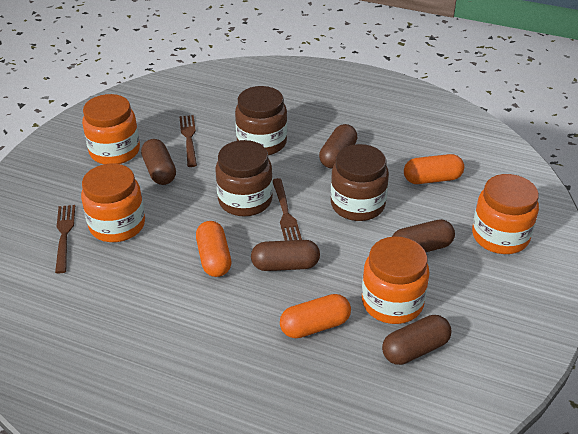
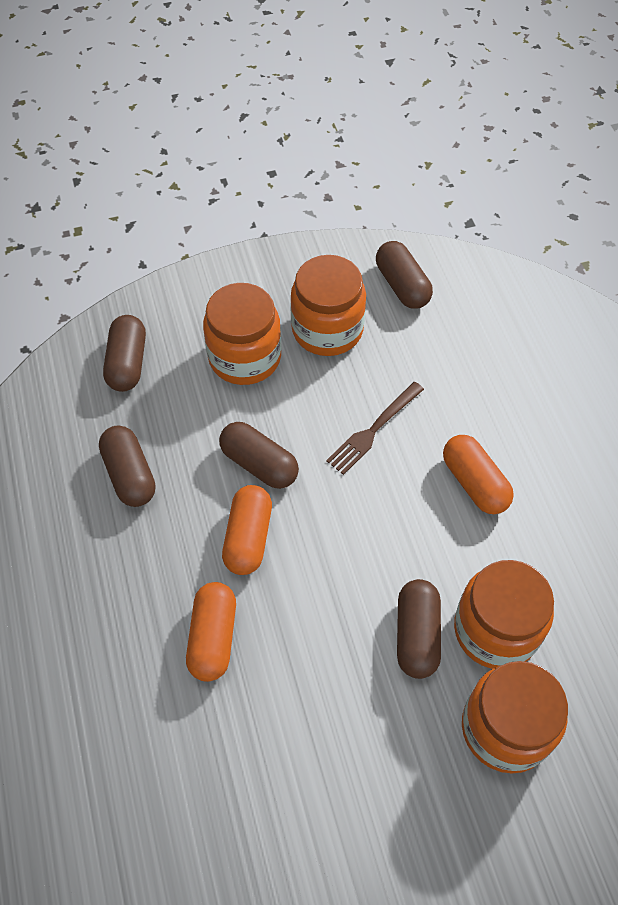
brown fork: [55,205,75,273] [179,115,197,167] [273,178,302,241] = 3 -> [326,382,424,475] = 1
brown jar: [215,140,273,217] [235,86,287,155] [331,144,389,221] = 3 -> none = 0

